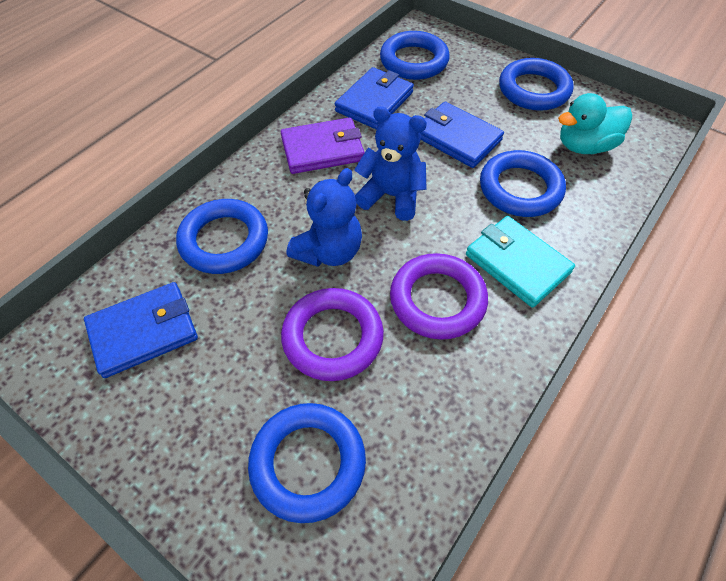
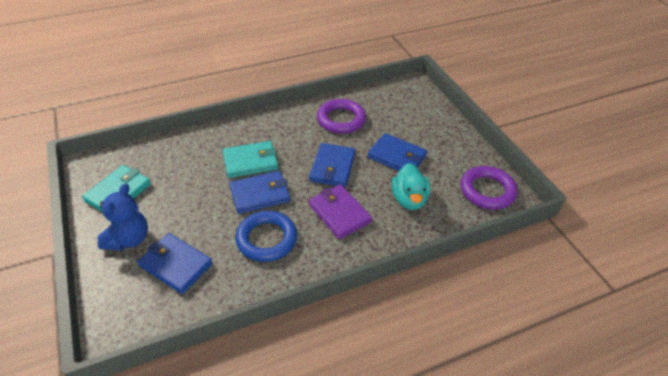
blue ring: [176,199,268,274] [248,403,366,523] [380,31,450,80] [480,150,566,217] [499,58,574,111] = 5 -> [236,211,297,262] = 1
blue teddy bear: [287,168,362,267] [354,107,427,221] = 2 -> [97,184,148,251] = 1
blue wallet: [84,282,198,378] [335,67,414,129] [420,102,504,168] = 3 -> [137,233,212,294] [229,171,290,214] [309,143,355,187] [368,133,427,171] = 4
turquoise wallet: [466,216,575,308] = 1 -> [82,165,151,212] [223,141,278,178] = 2

